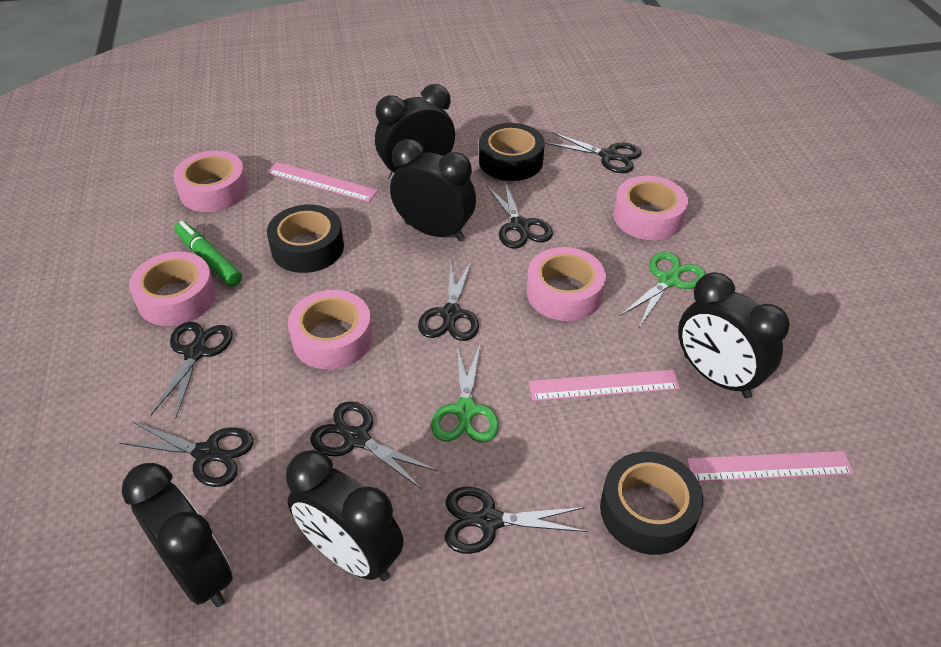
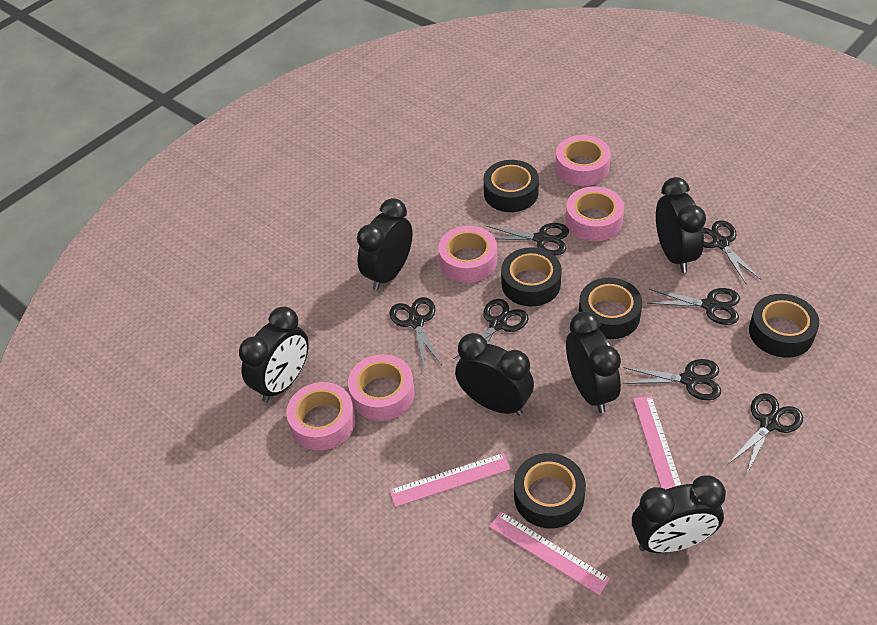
black clock: [122,463,233,607] [286,450,404,581] [375,84,455,181] [390,139,476,241] [678,272,790,399] = 5 -> [239,306,309,402] [357,198,413,291] [455,333,534,416] [566,311,621,413] [632,475,726,553] [656,177,706,273] = 6
black tape: [267,205,344,273] [479,123,545,181] [600,451,703,555] = 3 -> [484,160,539,212] [501,247,562,306] [514,453,586,528] [579,278,642,339] [749,294,819,358] = 5
green marker: [174,221,242,286] = 1 -> none = 0
green scissors: [431,345,499,442] [620,252,705,327] = 2 -> none = 0

